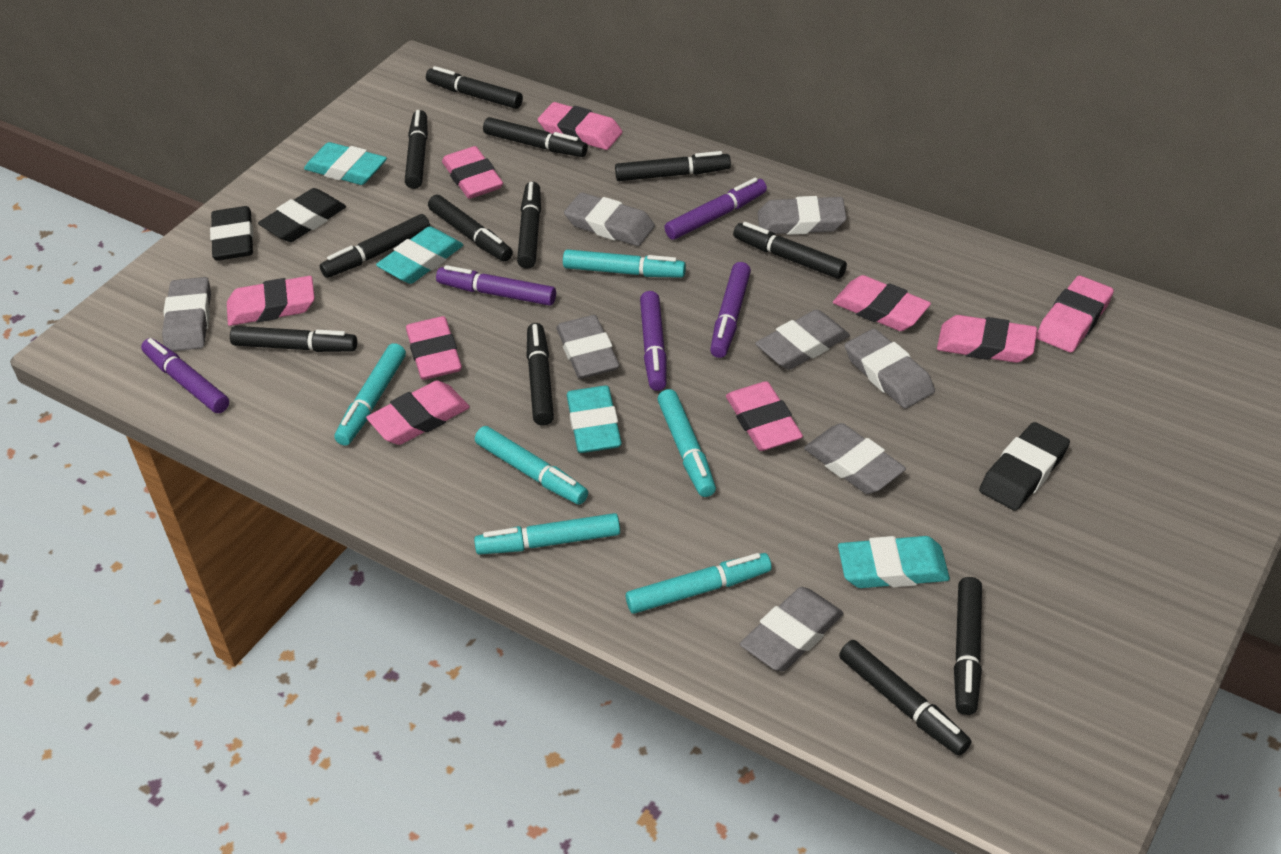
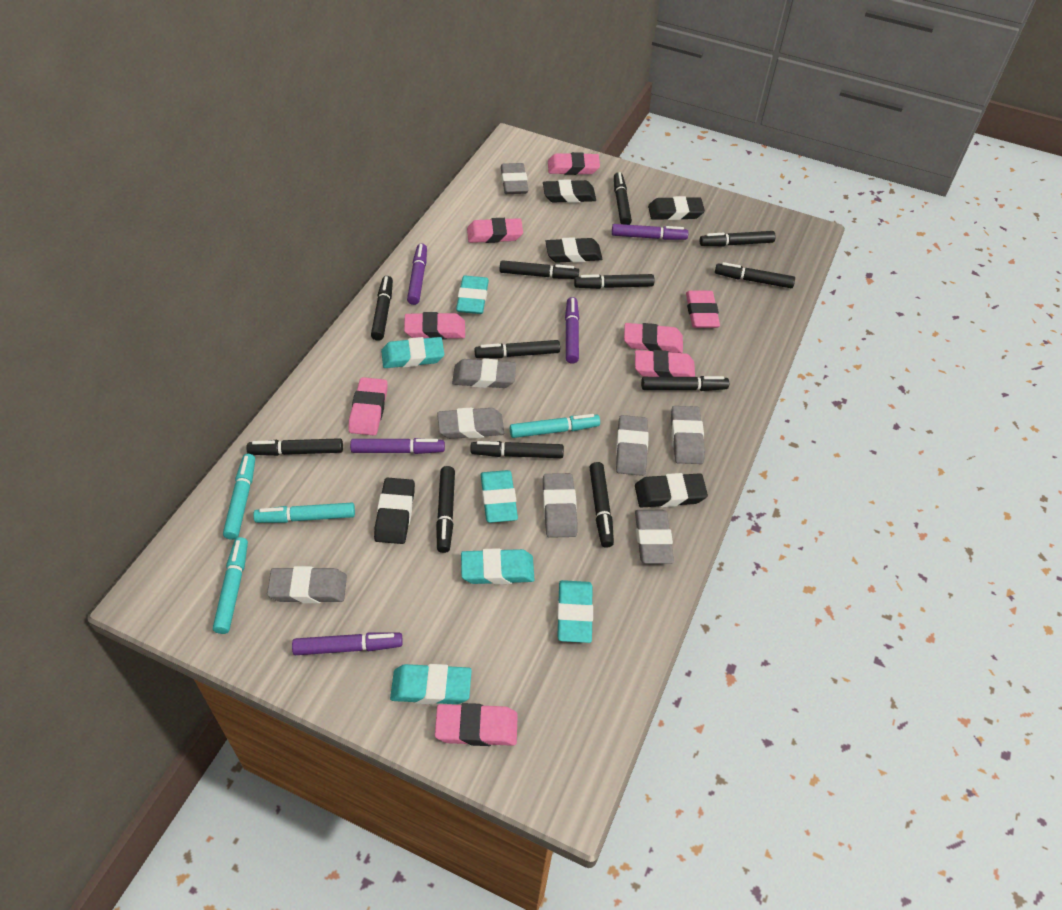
black eraser: [210,206,253,261] [258,188,346,242] [979,422,1070,511] = 3 -> [374,478,415,544] [543,179,596,203] [545,237,602,263] [635,473,708,507] [648,196,705,220] = 5
pink eraser: [227,276,315,326] [366,381,470,445] [406,316,462,380] [442,146,503,199] [538,102,623,150] [726,381,803,451] [833,275,931,331] [937,315,1037,363] [1036,276,1114,352] = 9 -> [348,377,388,435] [404,312,465,340] [435,703,518,746] [467,218,523,243] [548,152,600,175] [624,323,683,353] [635,350,695,377] [686,291,720,328] = 8
turquoise eraser: [304,142,387,185] [376,226,464,284] [567,385,622,453] [838,536,950,588] = 4 -> [381,337,444,368] [390,664,472,704] [456,276,489,314] [461,548,535,584] [481,470,518,523] [557,580,593,643] = 6
turquoise marker: [334,343,406,446] [474,513,620,555] [475,426,588,505] [563,249,686,278] [626,553,772,614] [657,389,716,497] = 6 -> [213,537,248,634] [223,454,255,540] [253,502,355,523] [510,414,600,438] = 4

